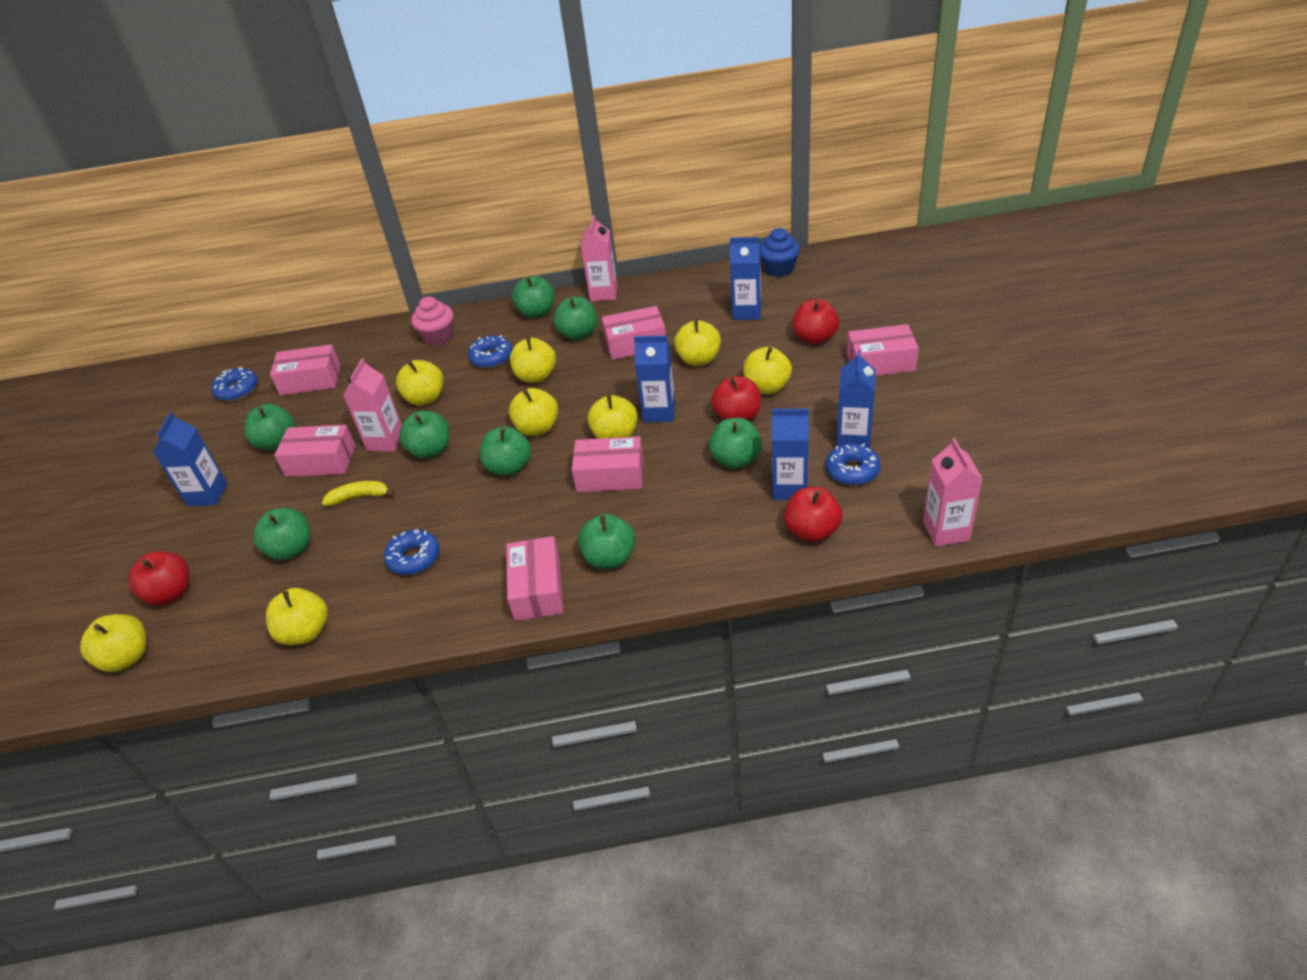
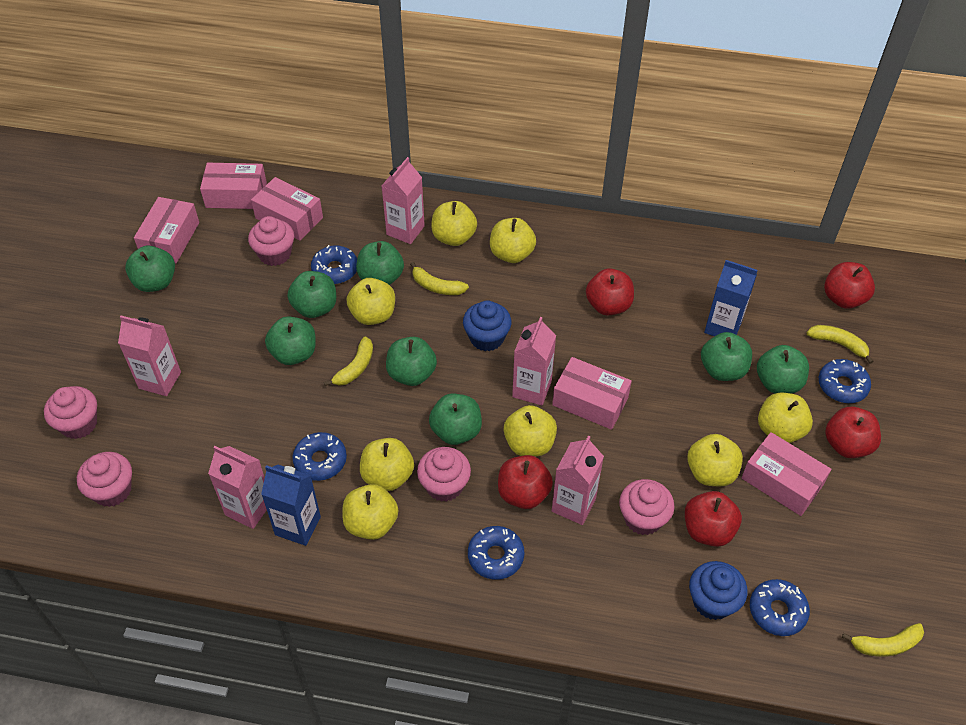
blue carton: [153,412,227,506] [634,335,675,423] [730,237,761,320] [772,409,809,500] [836,350,875,448] = 5 -> [261,465,321,546] [704,260,757,336] = 2
blue cupcake: [760,228,800,277] = 1 -> [463,300,511,351] [689,561,747,620] = 2
blue donut: [212,367,258,401] [384,529,440,575] [468,335,513,368] [826,443,881,485] = 4 -> [292,432,347,481] [311,245,357,284] [468,526,524,580] [750,579,810,636] [819,359,871,403] = 5
pink box: [270,344,341,395] [274,425,356,477] [506,536,563,621] [572,436,643,492] [602,306,666,360] [847,324,919,376] = 6 -> [134,197,199,263] [200,163,267,209] [251,177,323,241] [552,357,632,430] [741,432,831,516] = 5
pink carton: [343,358,402,452] [581,215,618,301] [923,438,983,547] = 3 -> [118,316,181,396] [208,446,267,529] [382,157,425,244] [512,317,556,406] [552,436,604,525] = 5
pink cupcake: [411,296,453,346] = 1 -> [44,386,97,439] [77,452,132,507] [248,216,294,266] [417,447,471,502] [619,479,675,535] = 5
red apple: [128,551,189,606] [711,376,761,421] [784,487,843,542] [792,299,839,345] = 4 -> [498,455,553,509] [586,268,634,316] [685,491,742,547] [824,262,875,309] [825,407,881,458] = 5
yellow banana: [322,481,395,506] = 1 -> [324,336,373,386] [410,262,469,295] [807,325,874,364] [842,623,924,657] = 4

